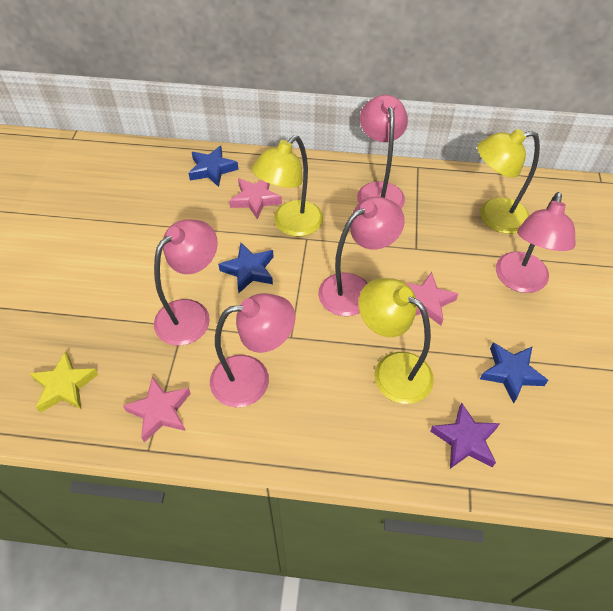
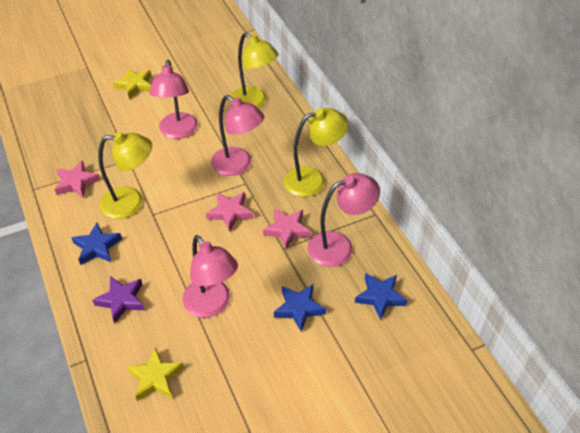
pink lamp: [154,220,218,346] [210,293,295,407] [318,197,405,316] [357,95,408,208] [496,192,576,293] = 5 -> [149,60,198,139] [183,235,238,318] [211,95,264,176] [308,173,380,267] = 4
yellow star: [29,351,98,413] = 1 -> [113,68,151,99] [127,347,184,401] = 2

